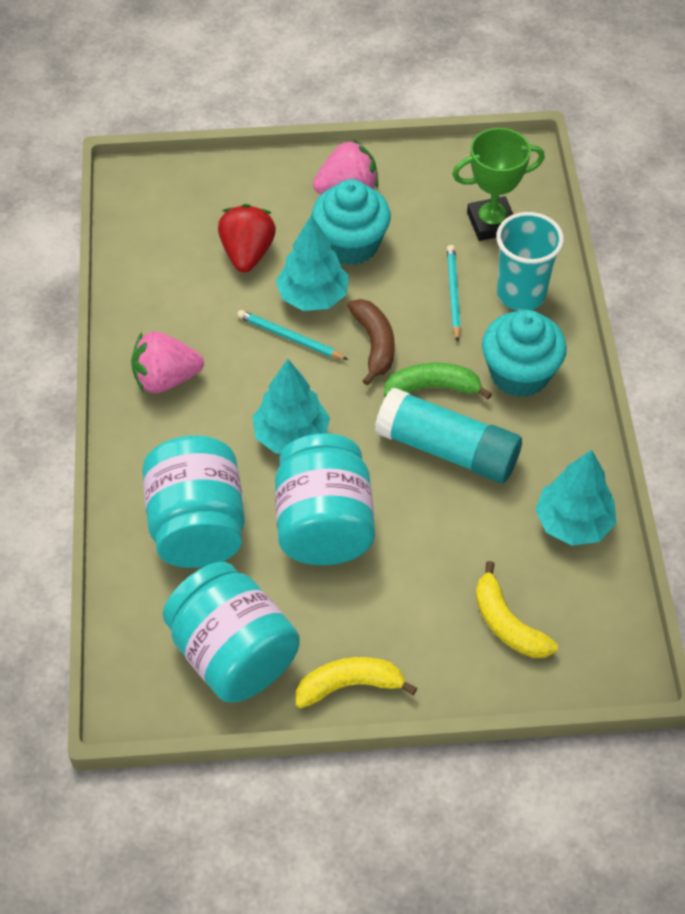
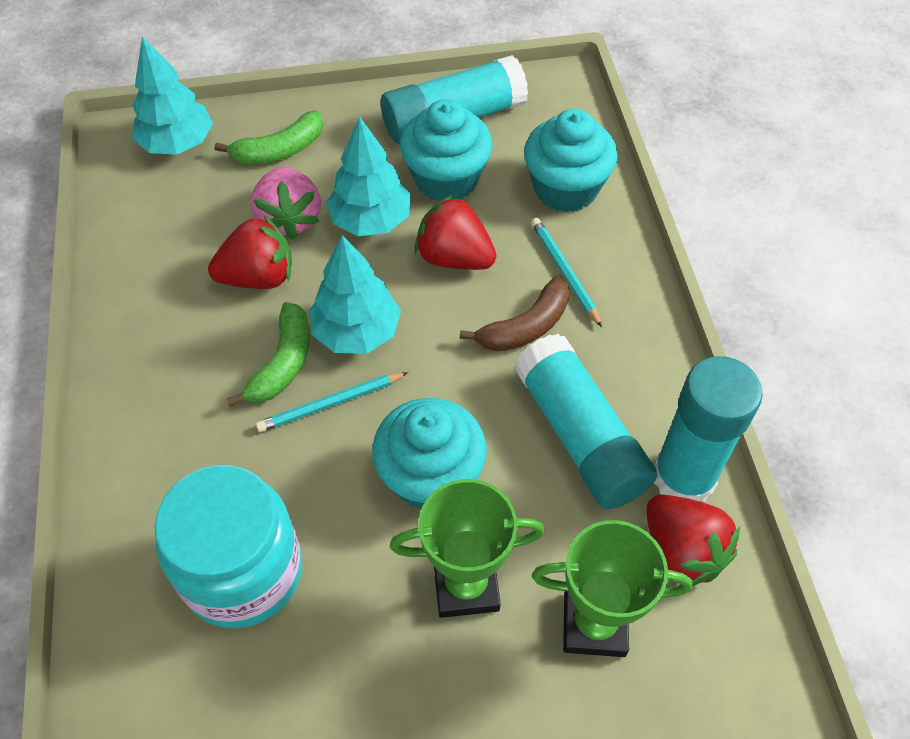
green banana: [384,363,492,399] = 1 -> [215,111,323,165] [227,302,310,407] = 2
green trophy: [452,128,545,241] = 1 -> [390,479,545,618] [532,520,692,657] = 2
pink strawberry: [131,331,204,393] [313,139,378,194] = 2 -> [251,167,321,240] = 1
red strawberry: [218,204,276,273] = 1 -> [208,215,292,289] [414,195,496,270] [646,495,740,587] = 3
turquoise cup: [496,212,564,311] = 1 -> none = 0
turquoise cupcake: [312,179,391,265] [482,310,567,397] = 2 -> [372,398,487,510] [400,99,492,202] [524,109,618,212] = 3
turquoise glue stick: [375,388,522,483] = 1 -> [381,55,528,144] [514,334,657,509] [654,356,763,501] = 3
turquoise jar: [142,435,245,568] [163,562,300,702] [275,433,375,565] = 3 -> [154,465,302,628] = 1
yellow banana: [296,657,417,709] [476,561,558,658] = 2 -> none = 0

